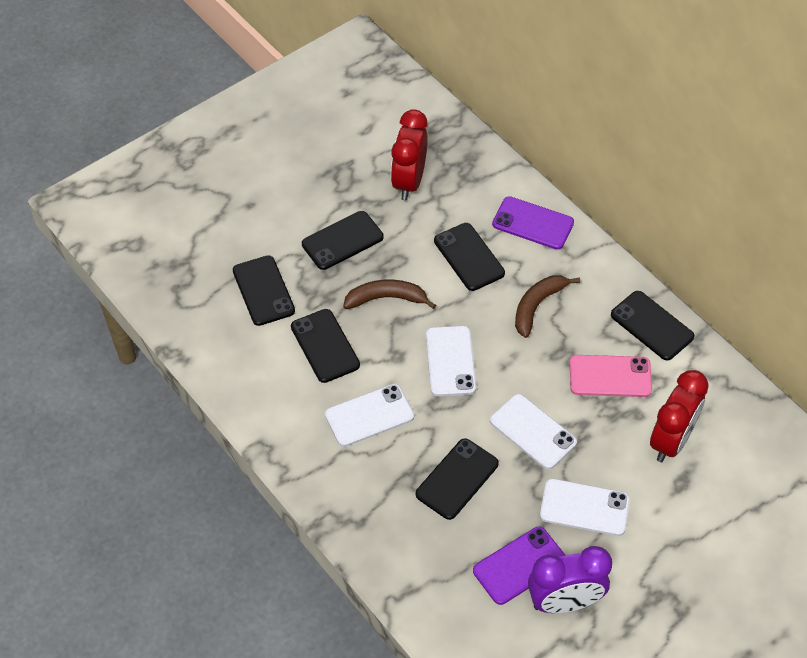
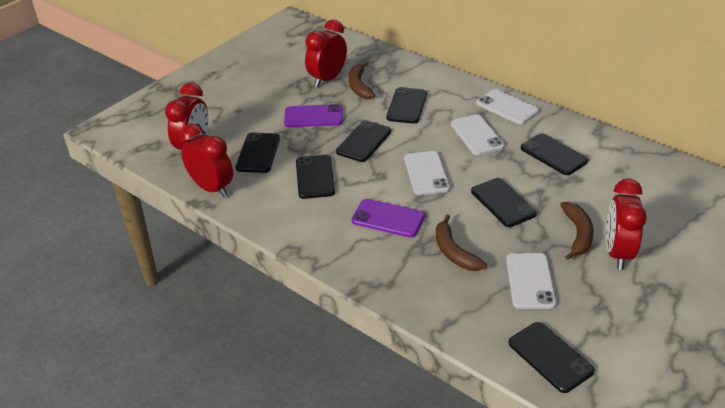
black phone: [233,255,295,326] [291,309,360,383] [302,211,384,270] [416,438,499,520] [434,223,505,291] [611,291,694,360] = 6 -> [236,132,280,173] [296,155,335,199] [336,120,391,162] [387,87,427,124] [471,178,537,227] [508,322,594,393] [521,133,588,175] = 7
brown banana: [343,280,436,309] [515,275,580,338] = 2 -> [348,61,375,99] [436,214,487,271] [560,202,594,260] = 3
pink phone: [570,355,652,397] = 1 -> none = 0
purple clock: [528,546,612,613] = 1 -> none = 0
red clock: [391,109,428,201] [650,370,709,462] = 2 -> [165,83,208,150] [179,124,233,198] [305,19,347,87] [606,179,647,270] = 4

